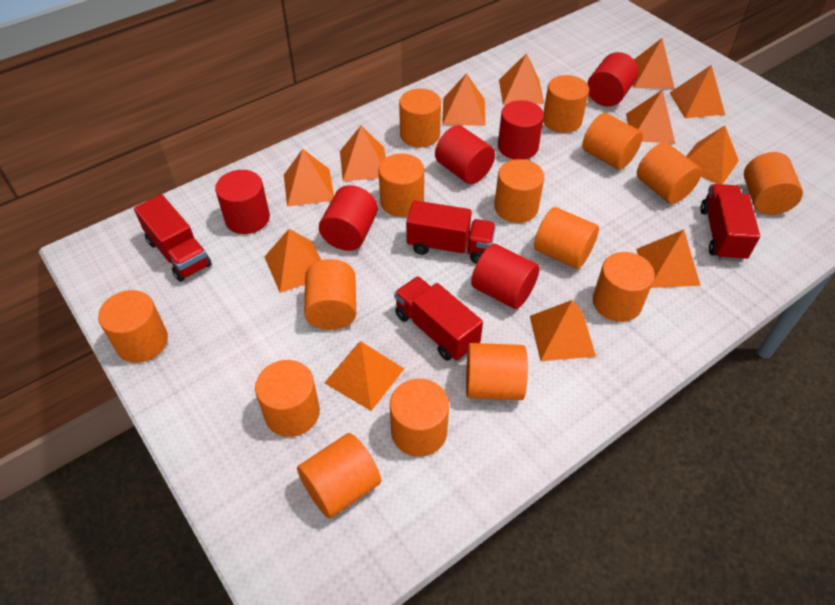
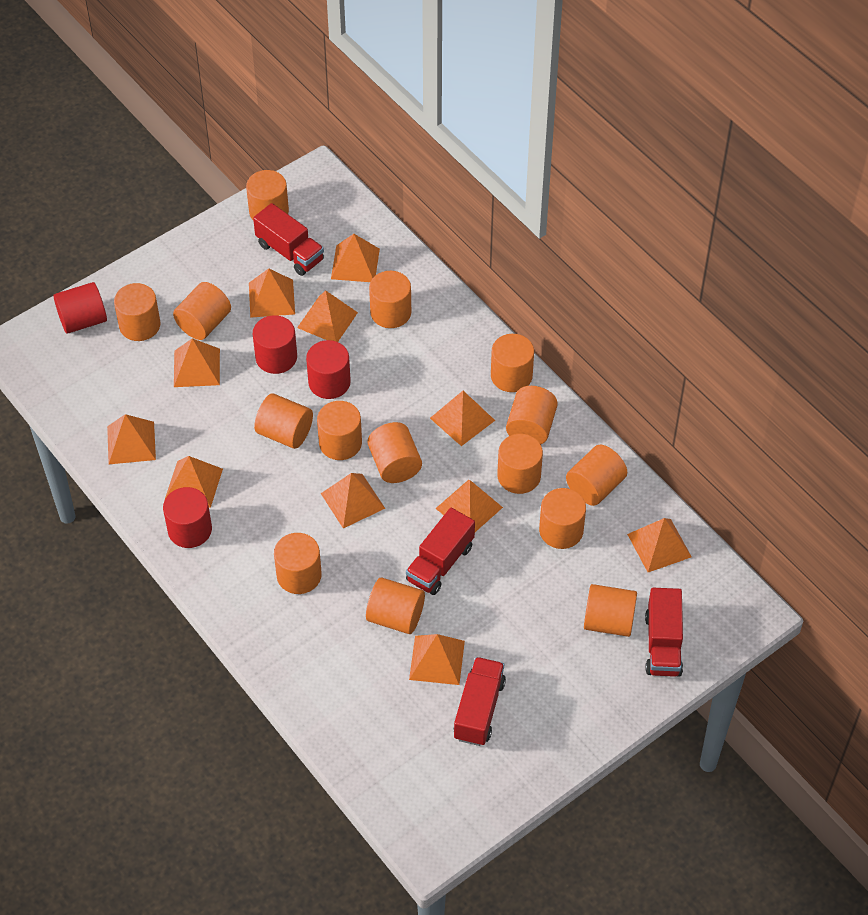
orange pyramid: [264,229,321,293] [284,149,334,207] [324,341,404,411] [340,126,386,181] [442,73,485,126] [499,53,545,105] [530,300,596,361] [626,89,675,143] [633,38,675,89] [636,229,701,288] [670,65,725,118] [686,125,739,184] = 12 -> [107,414,156,464] [165,456,223,508] [174,338,220,387] [249,268,295,318] [297,290,358,342] [321,473,385,528] [331,234,380,282] [409,634,465,685] [430,391,495,446] [435,480,503,532] [627,518,692,572] = 11
red cylinder: [215,170,270,234] [319,185,378,251] [435,126,495,184] [471,244,540,309] [498,100,544,160] [587,52,638,107] = 6 -> [53,282,107,334] [163,487,212,548] [253,315,297,374] [306,340,351,399] = 4

